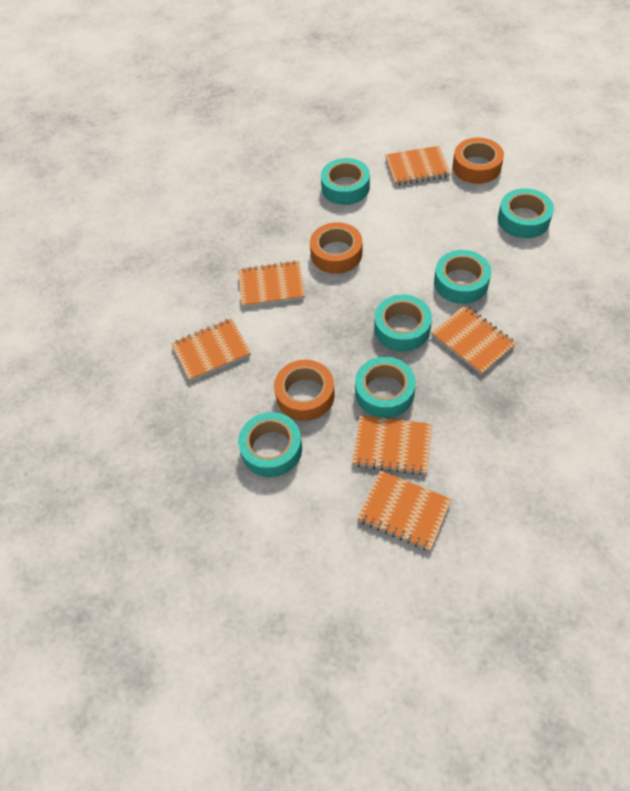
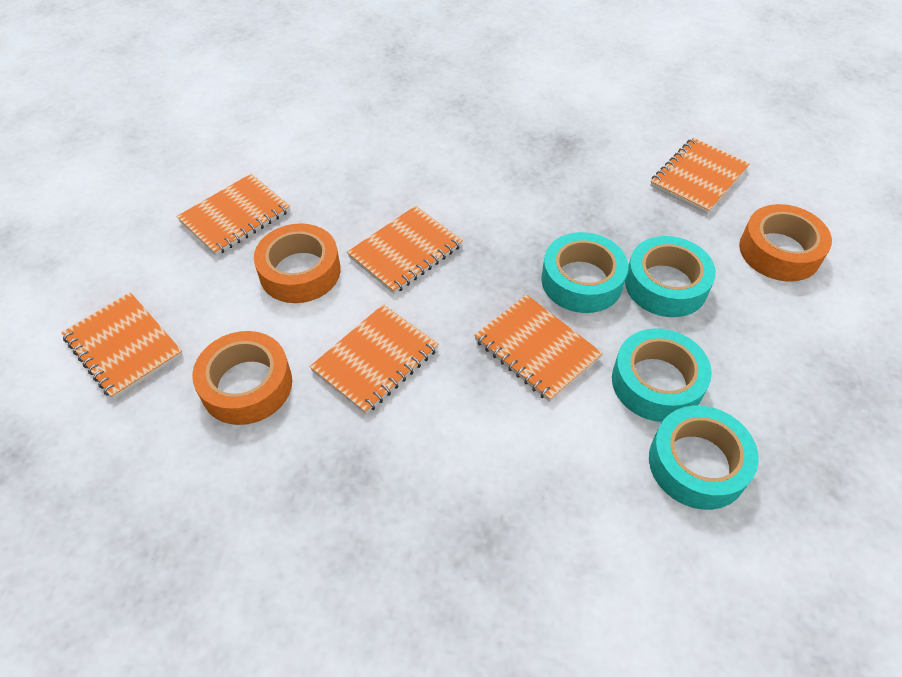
turquoise tape: [238,412,302,477] [321,158,370,205] [355,357,416,418] [374,295,432,351] [434,250,491,304] [498,188,554,238] = 6 -> [541,232,628,313] [612,328,712,422] [625,236,716,317] [649,405,759,510] = 4

